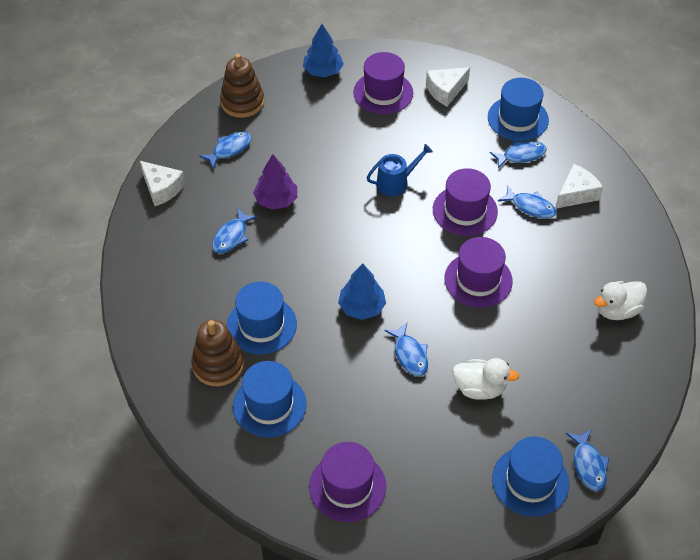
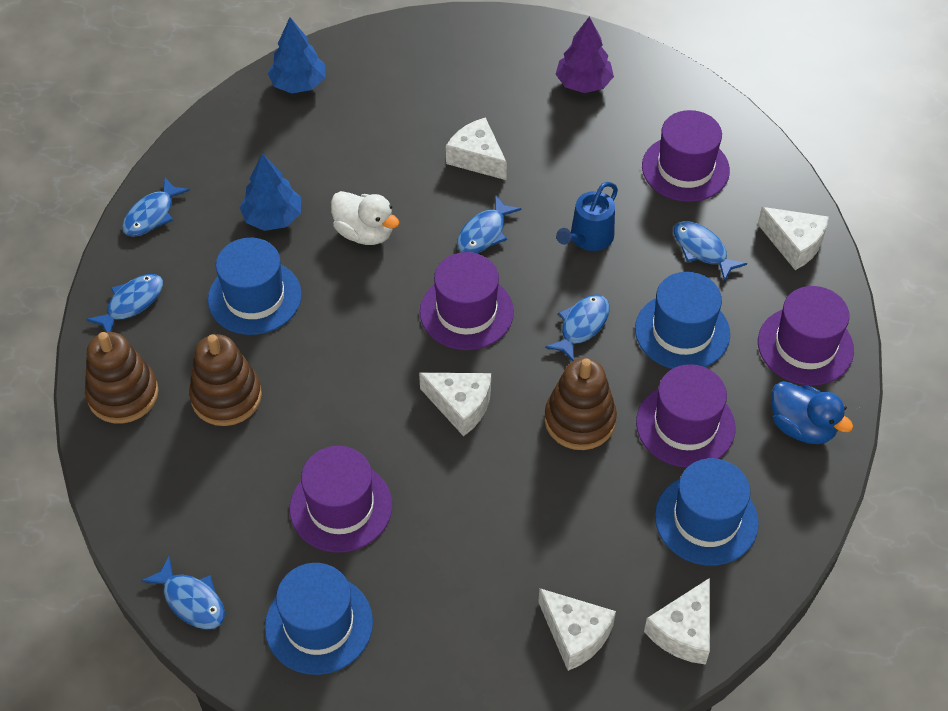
blue duck: none = 0 -> [771,381,853,444] = 1
brown stacking toy: [191,320,244,386] [220,54,264,118] = 2 -> [85,332,159,424] [189,334,262,426] [545,358,617,450] = 3
purple hat: [309,442,386,522] [353,52,413,114] [433,168,498,236] [445,237,513,308] = 4 -> [290,446,392,553] [420,252,514,350] [636,364,736,468] [642,110,730,202] [758,286,854,386] = 5
white cheese: [140,161,185,206] [426,67,470,106] [555,164,603,209] = 3 -> [419,373,491,436] [446,117,507,180] [538,588,616,671] [644,578,710,665] [758,207,829,270] = 5
white duck: [452,358,519,400] [594,281,647,320] = 2 -> [331,191,399,245] = 1

